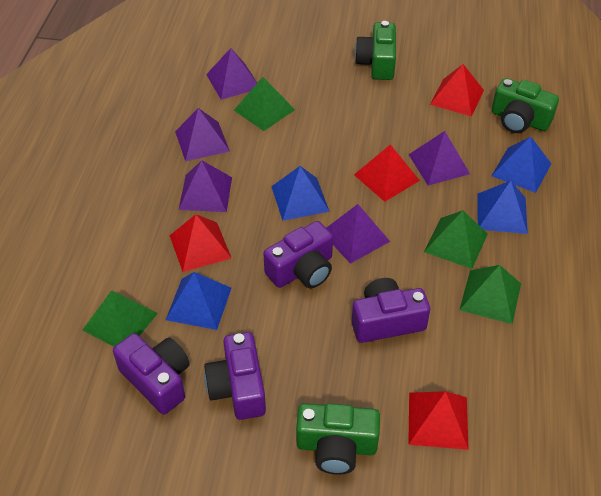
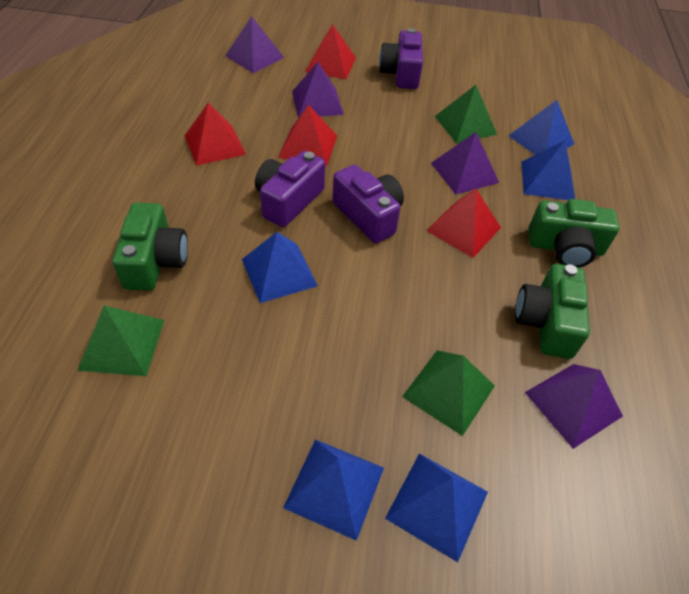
blue pyramid: [166,272,231,330] [271,166,330,221] [477,181,528,234] [491,137,552,193] = 4 -> [242,232,318,303] [283,439,384,541] [385,454,488,562] [508,100,574,155] [521,141,575,200] = 5
green pyramid: [82,290,158,347] [234,77,295,131] [424,210,488,269] [459,265,521,324] = 4 -> [77,305,164,376] [402,350,495,436] [435,85,497,143] = 3
purple camera: [113,333,190,415] [204,332,266,420] [263,221,333,288] [352,278,430,343] = 4 -> [255,151,325,227] [332,165,404,243] [379,28,423,89] = 3
purple pyramid: [175,108,230,162] [179,160,232,212] [206,48,257,100] [327,204,390,264] [408,131,470,186] = 5 -> [225,16,284,73] [292,62,344,118] [431,132,499,195] [525,364,623,449] = 4

